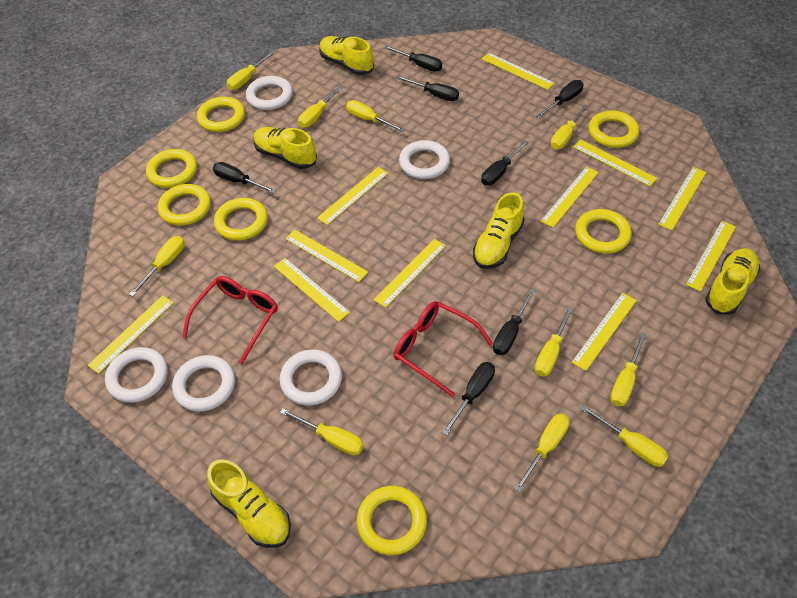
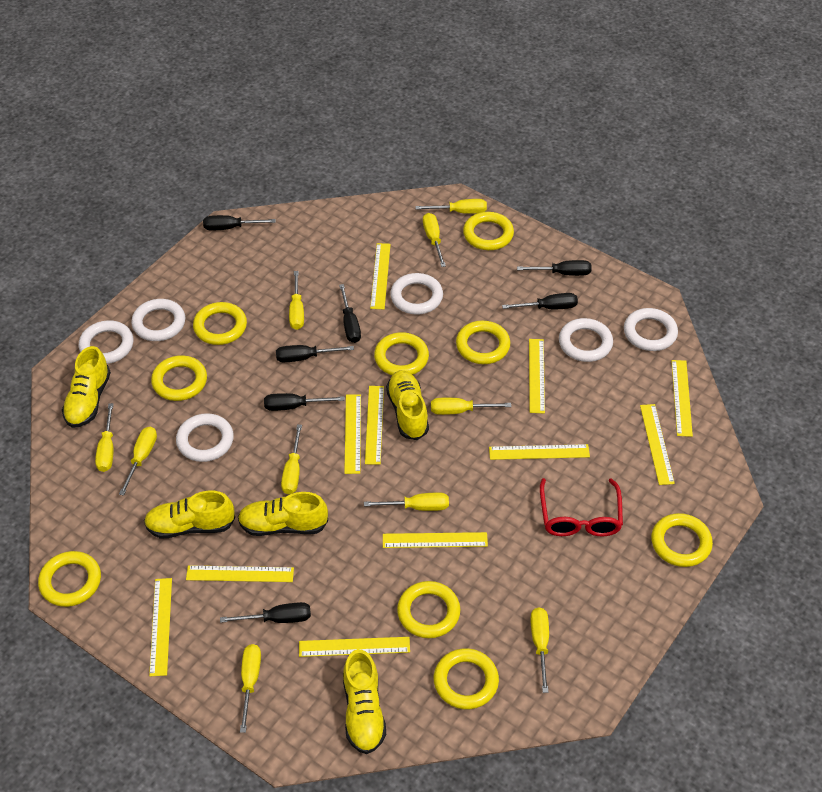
red glasses: [182,276,278,364] [394,301,493,397] = 2 -> [540,478,623,537] = 1
white ring: [105,347,168,403] [172,355,235,412] [246,76,293,110] [280,350,342,406] [399,140,450,179] = 5 -> [79,320,133,364] [131,299,185,341] [176,413,234,462] [390,273,443,315] [559,318,613,362] [624,308,678,351] = 6
yellow ring: [146,149,197,188] [158,184,211,226] [197,97,245,132] [214,198,268,241] [357,486,427,555] [575,209,632,254] [589,110,639,148] = 7 -> [38,551,101,607] [151,355,207,401] [193,302,247,345] [374,332,429,375] [397,581,461,638] [434,648,499,709] [456,321,510,364] [463,212,514,250] [651,513,713,567] = 9

